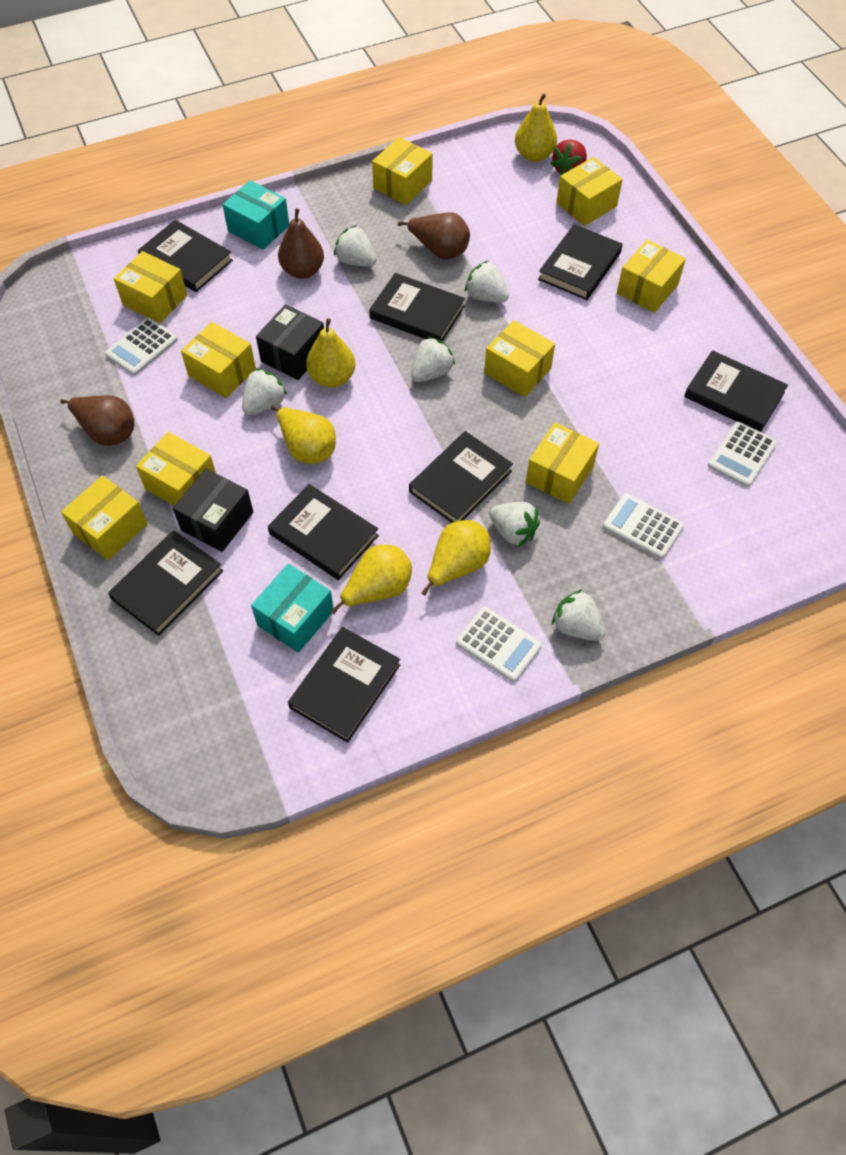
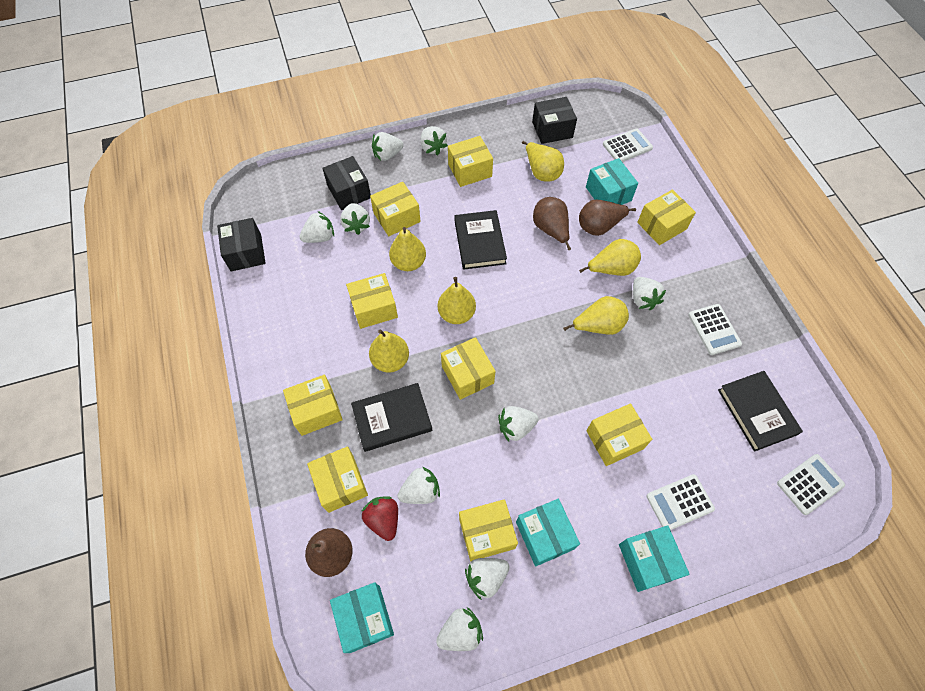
black book: [108,530,223,636] [138,220,233,292] [268,484,379,580] [288,627,400,743] [369,273,465,342] [409,431,513,523] [538,224,623,300] [684,350,788,432] = 8 -> [351,383,433,452] [454,210,507,270] [718,371,803,452] = 3
black box: [173,469,253,552] [256,304,324,380] = 2 -> [217,218,266,271] [322,156,371,210] [532,97,577,144] = 3
turquoise box: [222,180,289,250] [251,564,334,653] = 2 -> [330,582,394,653] [516,499,580,566] [586,158,638,205] [619,525,690,592] = 4
white strawberry: [242,368,287,415] [334,225,377,267] [411,336,455,382] [465,261,509,303] [489,502,540,547] [552,589,606,641] = 6 -> [299,211,334,243] [340,203,370,235] [372,132,404,161] [397,466,440,504] [421,126,448,155] [436,608,483,651] [465,558,510,600] [498,406,539,442] [633,277,666,310] = 9
yellow pear: [271,405,336,464] [306,318,355,388] [331,545,412,614] [421,520,491,596] [515,93,557,162] = 5 -> [369,330,409,373] [389,227,426,271] [438,277,476,324] [522,141,564,182] [563,296,629,335] [579,239,641,276] = 6

